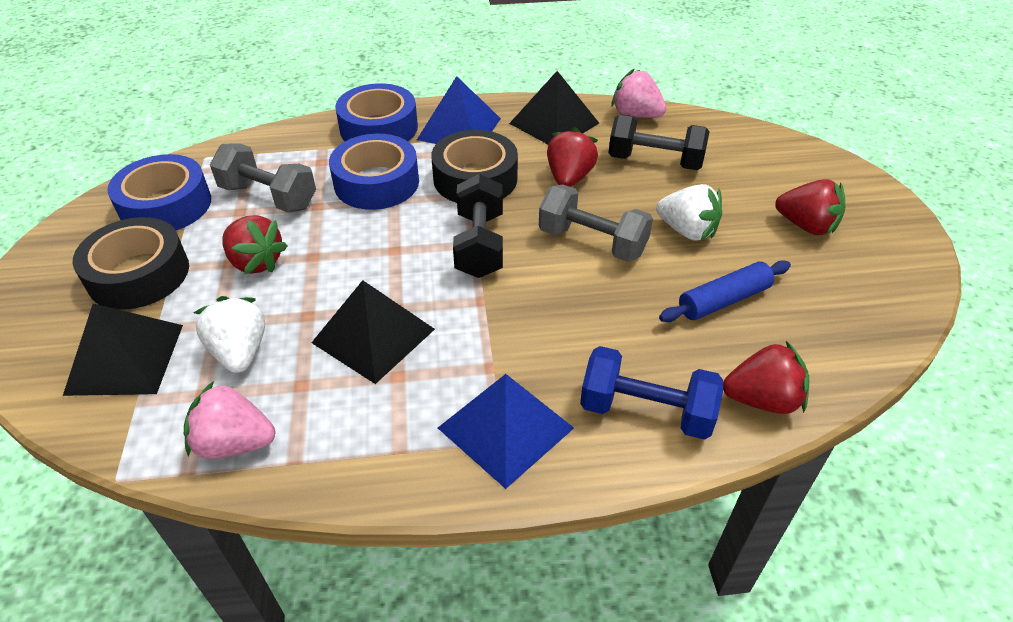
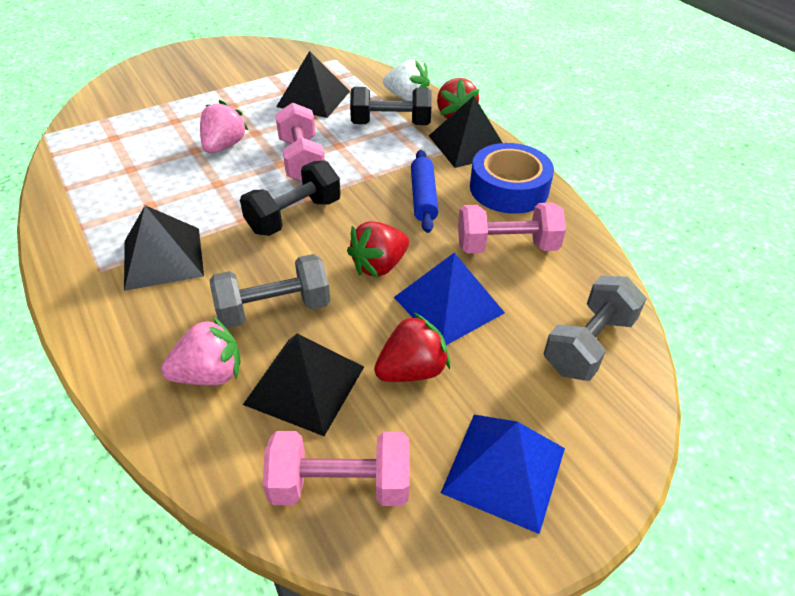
black pyramid: [63,304,183,396] [311,280,435,384] [509,71,599,144] = 3 -> [124,205,204,291] [243,334,364,436] [276,51,350,118] [429,96,502,168] = 4
black tape: [72,217,189,310] [431,130,518,203] = 2 -> none = 0
blue dumbbell: [580,346,723,440] = 1 -> none = 0
blue tape: [107,154,211,230] [329,134,419,210] [335,83,418,141] = 3 -> [470,143,554,214] = 1
pink dumbbell: none = 0 -> [263,431,410,506] [275,103,325,181] [458,203,566,253] = 3
red strawberry: [222,215,287,274] [547,127,598,187] [723,341,809,414] [775,179,846,235] = 4 -> [347,221,409,278] [374,312,450,382] [437,78,480,119] = 3
white strawberry: [194,296,265,373] [656,184,722,241] = 2 -> [383,59,430,101] = 1

